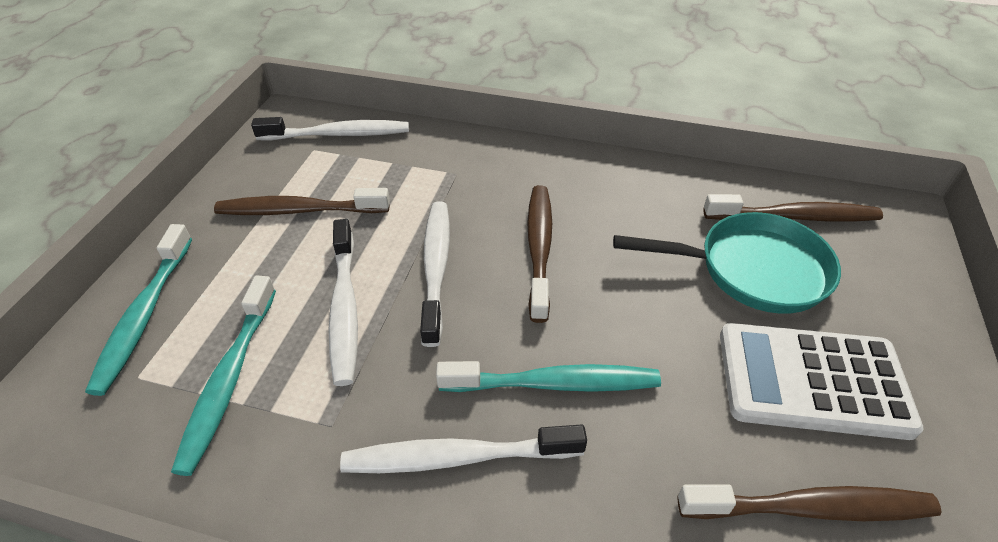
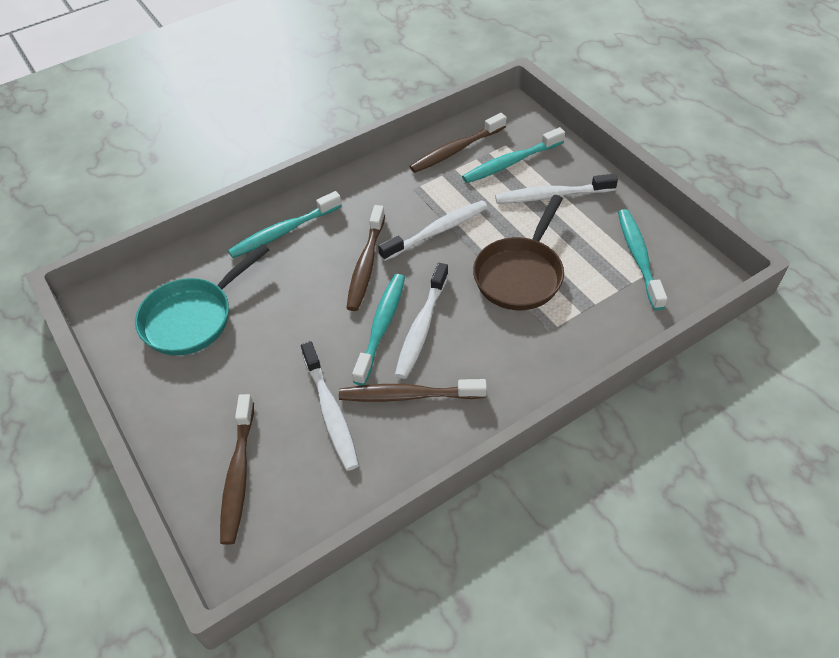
brown pan: none = 0 -> [473,195,564,310] = 1
turquoise toothbrush: [85,224,192,396] [171,276,276,476] [436,361,661,392] = 3 -> [228,191,342,258] [352,274,405,385] [462,127,565,183] [618,209,667,310] = 4
white calculator: [720,323,924,440] = 1 -> none = 0

